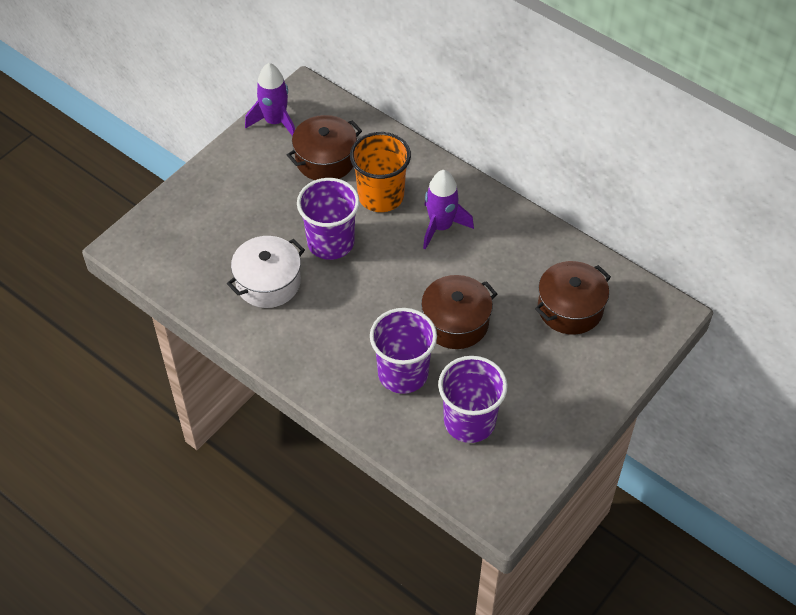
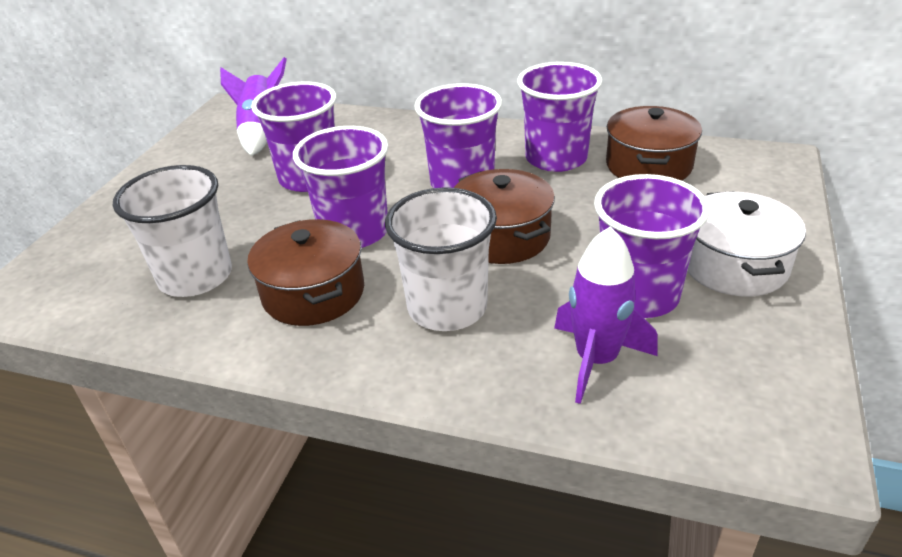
orange cup: [350,132,411,212] = 1 -> none = 0
purple cup: [297,178,360,260] [370,308,437,394] [438,356,508,443] = 3 -> [251,82,337,192] [293,126,389,248] [414,83,502,188] [517,62,602,172] [594,174,710,318] = 5
white cup: none = 0 -> [113,165,232,297] [385,187,497,331] = 2

